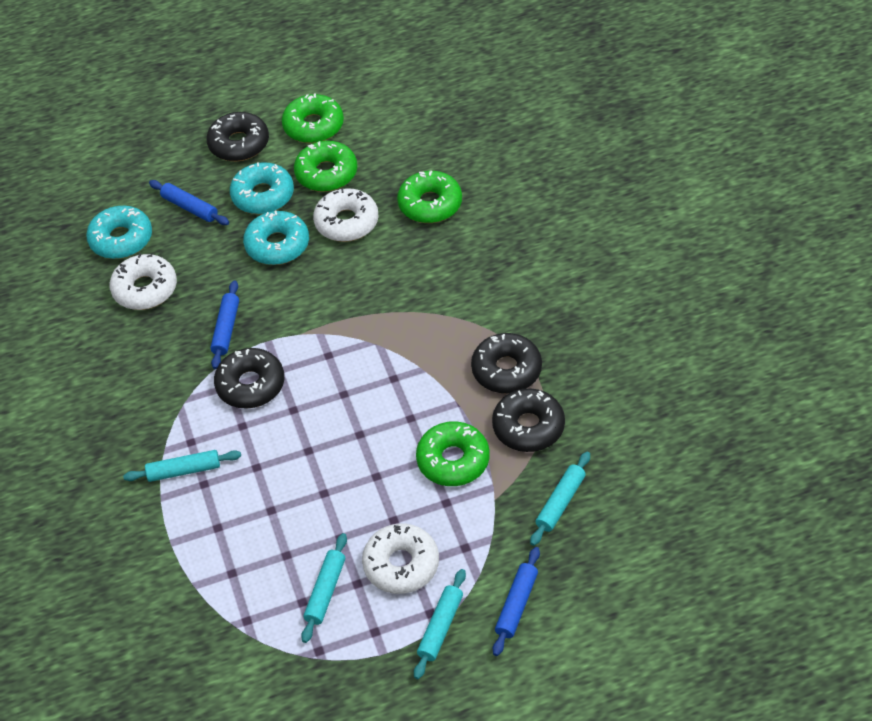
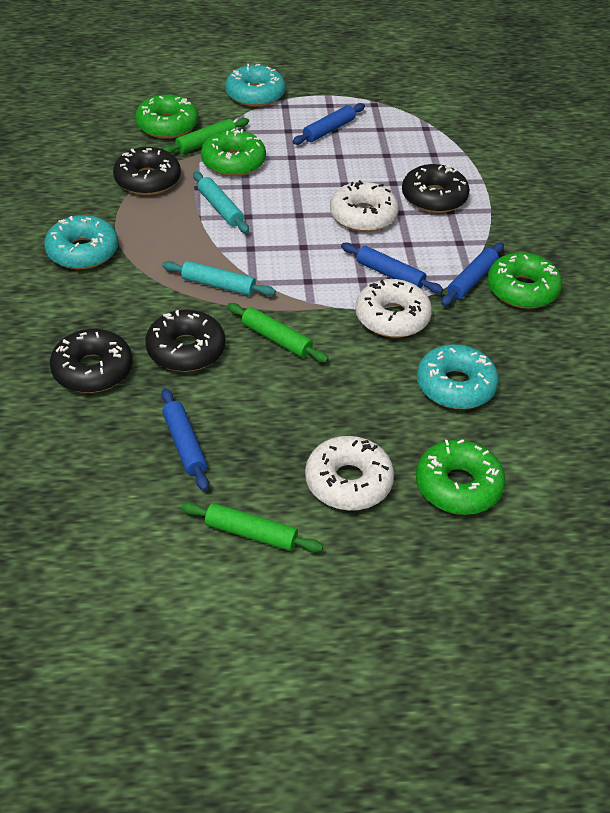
blue rolling pin: [149,180,229,225] [210,280,239,369] [493,547,540,656] = 3 -> [161,388,209,491] [292,103,365,145] [341,243,443,293] [441,242,504,306] = 4
green rolling pin: none = 0 -> [162,118,249,154] [181,502,323,552] [227,303,329,363] = 3
turquoise rolling pin: [123,450,241,482] [301,533,347,643] [414,569,466,679] [530,452,590,546] = 4 -> [162,261,276,296] [193,171,249,233] = 2

